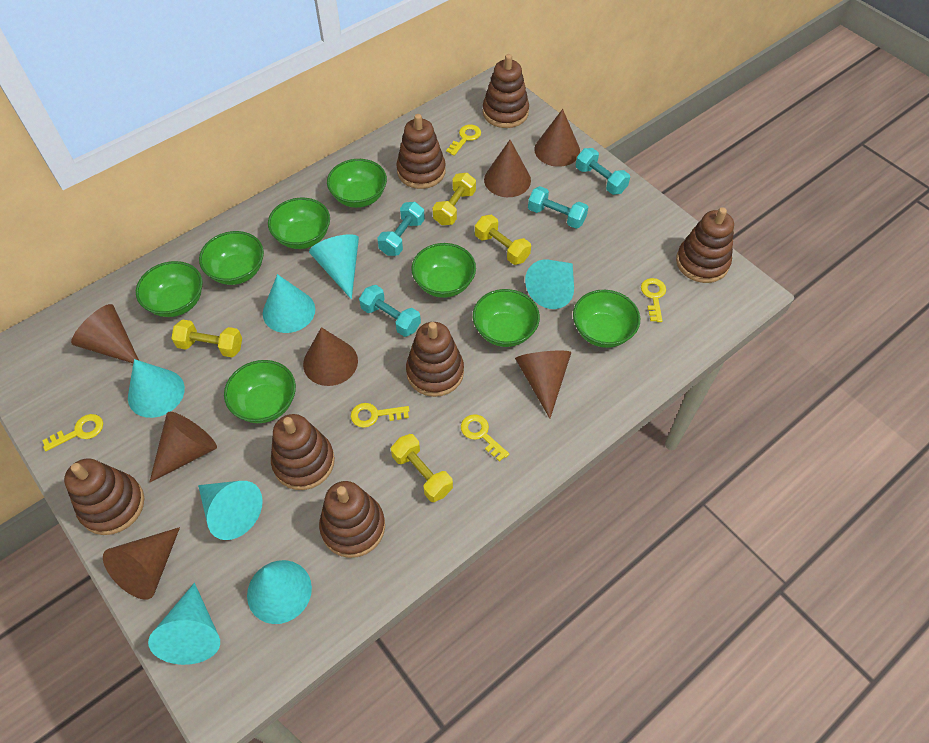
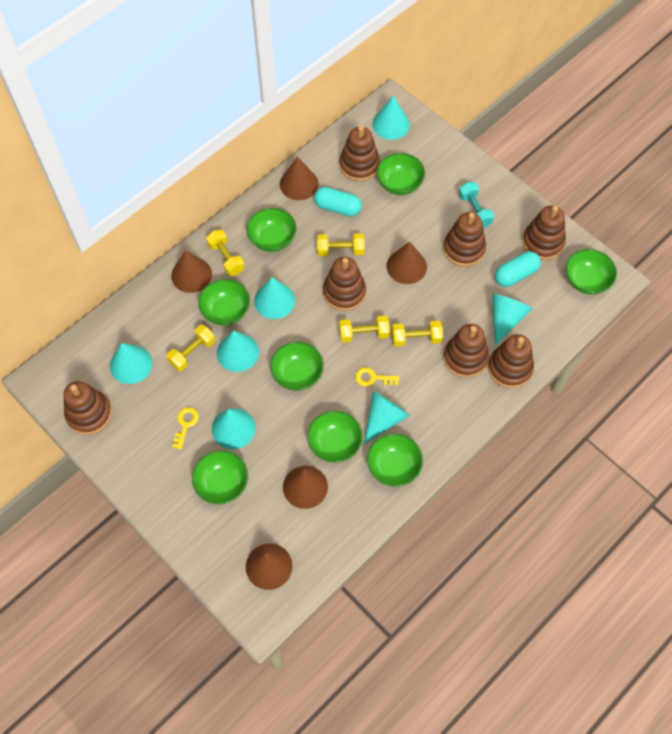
brown cone: [71,304,139,363] [103,527,180,600] [149,412,217,483] [303,327,358,386] [484,140,531,197] [515,351,571,419] [534,109,580,167] = 7 -> [171,250,212,293] [246,543,292,590] [280,157,319,200] [283,466,328,509] [386,242,427,284] = 5
turquoise capsule: none = 0 -> [314,187,362,217] [495,251,541,287] = 2
turquoise dumbbell: [359,285,421,337] [377,202,425,256] [528,186,588,229] [576,148,630,195] = 4 -> [458,182,494,228] = 1
yellow dumbbell: [171,319,242,357] [391,434,453,502] [433,173,476,225] [475,215,531,265] = 4 -> [166,325,215,371] [206,230,245,276] [317,233,365,256] [339,316,390,343] [392,321,443,347] = 5
yellow key: [42,414,103,451] [351,403,410,428] [446,125,481,156] [461,414,509,462] [641,278,666,322] = 5 -> [172,407,199,450] [355,367,400,386] = 2

